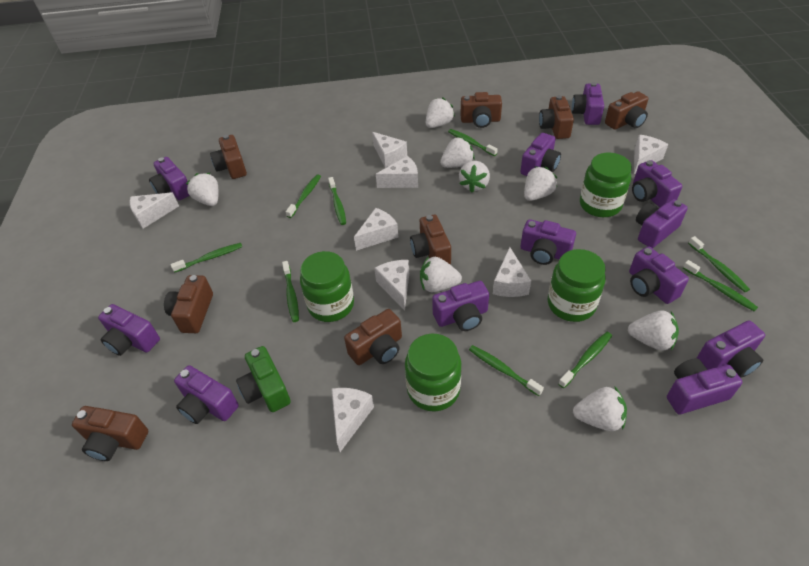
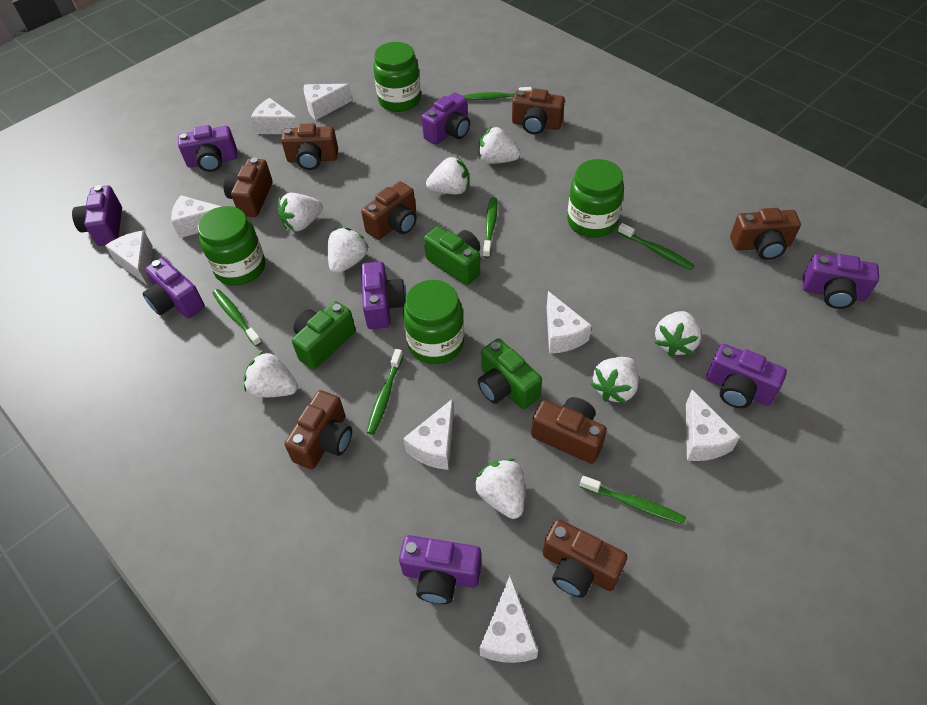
green camera: [236,346,291,412] = 1 -> [292,301,356,370] [424,226,480,285] [478,338,542,409] = 3
green toothbrush: [171,243,242,273] [282,261,299,322] [286,175,321,218] [328,177,346,225] [448,129,498,156] [469,345,544,396] [558,332,612,388] [683,260,758,311] [688,236,750,292] = 9 -> [213,289,262,346] [367,349,403,435] [463,87,532,100] [483,197,498,258] [580,476,686,525] [618,223,695,270] = 6
purple camera: [98,304,160,356] [149,157,190,200] [174,365,239,424] [432,281,489,331] [520,133,561,176] [521,219,576,265] [572,82,604,125] [629,247,689,304] [632,160,682,208] [636,199,688,248] [667,358,743,414] [697,320,765,378] = 12 -> [72,185,122,246] [142,258,205,318] [178,125,238,172] [361,261,406,329] [399,535,482,604] [422,92,470,145] [706,344,787,408] [803,254,879,309] = 8

